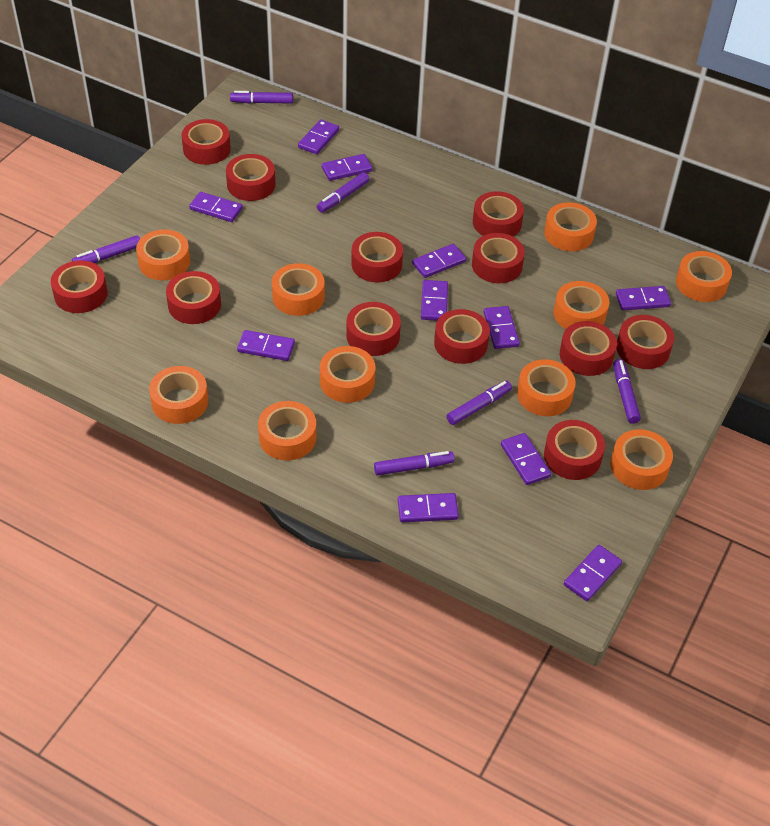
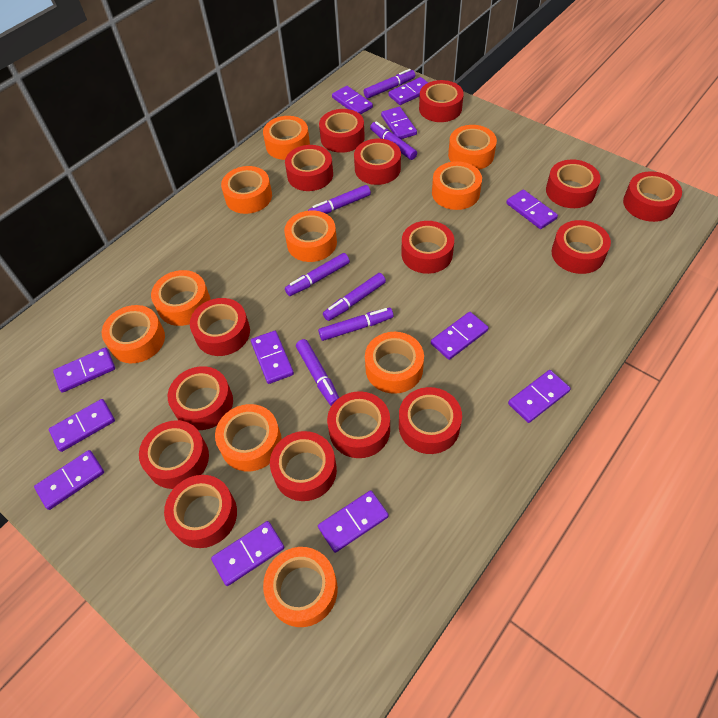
purple domino: [189,192,243,222] [237,330,295,361] [298,119,339,154] [322,154,372,181] [398,493,459,523] [412,244,466,278] [421,280,448,321] [484,306,520,349] [501,433,551,485] [564,545,622,601] [616,286,671,311] = 11 -> [34,450,104,510] [49,399,115,452] [53,347,115,393] [211,521,284,586] [251,331,294,384] [318,490,389,553] [332,86,373,115] [381,107,417,139] [388,77,428,105] [431,312,489,360] [506,190,558,229] [508,370,571,423] = 12
purple marker: [72,235,140,263] [230,91,293,104] [317,172,369,213] [374,451,455,476] [446,381,512,425] [613,359,641,424] = 6 -> [285,253,350,296] [296,339,339,406] [308,185,371,214] [318,308,393,341] [323,273,386,321] [364,69,415,99] [370,121,417,160] = 7
red tape: [51,260,108,313] [166,271,221,324] [182,119,231,165] [226,154,275,201] [346,302,401,356] [351,232,403,282] [434,309,490,364] [472,233,525,283] [473,191,524,237] [544,420,605,480] [560,321,617,376] [617,315,674,369] = 12 -> [139,420,209,489] [164,475,237,548] [168,366,233,430] [190,298,250,356] [270,431,337,501] [285,145,333,191] [319,109,365,153] [327,391,390,458] [354,139,401,185] [399,387,462,454] [401,221,454,274] [419,80,464,122] [546,160,601,208] [551,220,611,274] [623,171,682,222] = 15

